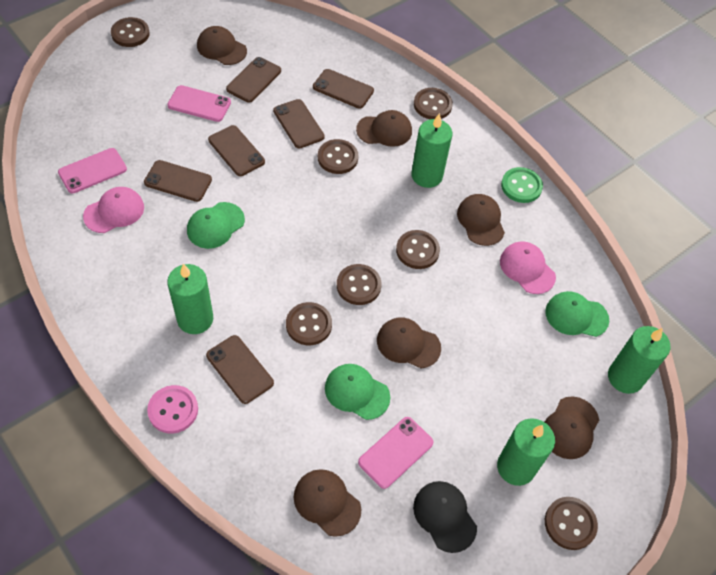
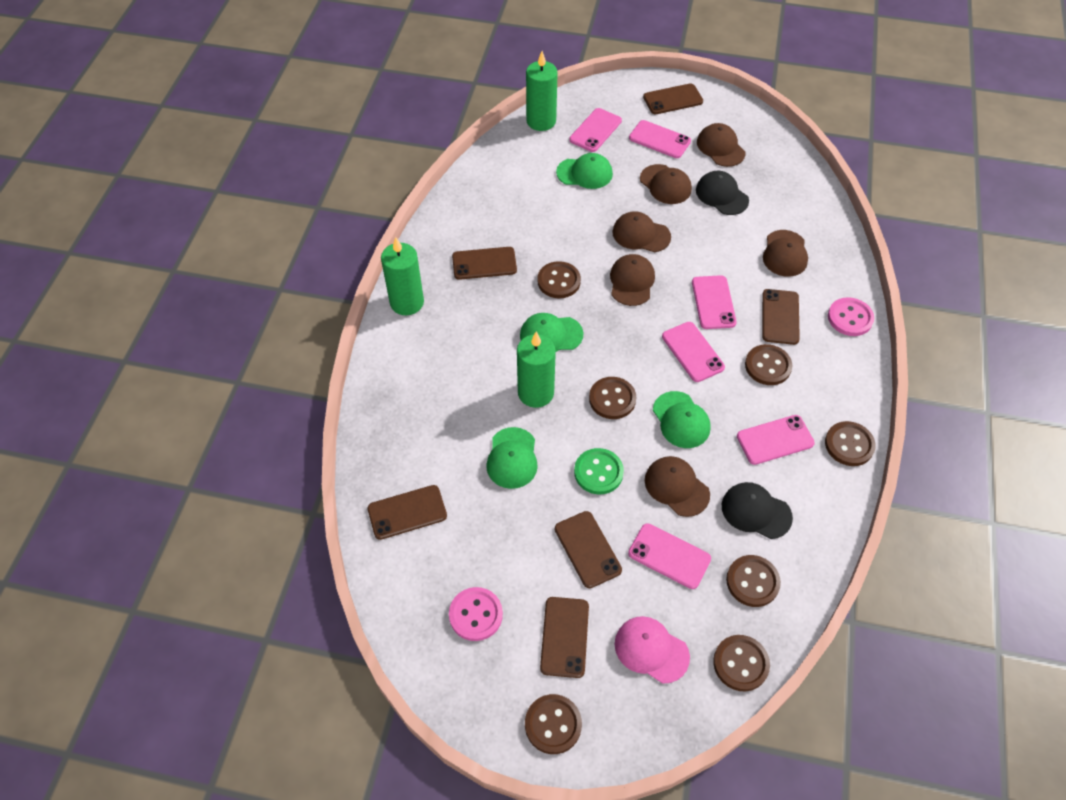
black cap: [413,481,477,553] = 1 -> [696,171,749,215] [722,482,793,539] = 2
green candle: [167,264,213,334] [411,113,452,188] [497,418,555,486] [608,326,670,394] = 4 -> [381,237,424,315] [517,332,556,408] [526,51,558,131] = 3
green cap: [187,202,245,249] [325,364,390,420] [545,291,609,337] = 3 -> [486,427,538,489] [520,313,583,352] [556,153,613,189] [653,391,711,448] = 4
pink button: [147,385,198,434] = 1 -> [449,587,503,641] [828,297,874,336] = 2
pink cap: [83,187,144,233] [500,241,556,294] = 2 -> [615,616,690,684] = 1
pink phone: [58,148,127,194] [167,85,231,122] [358,417,433,489] = 3 -> [569,108,622,152] [628,523,711,589] [629,120,691,158] [662,322,725,382] [692,275,737,329] [737,415,815,465] = 6

